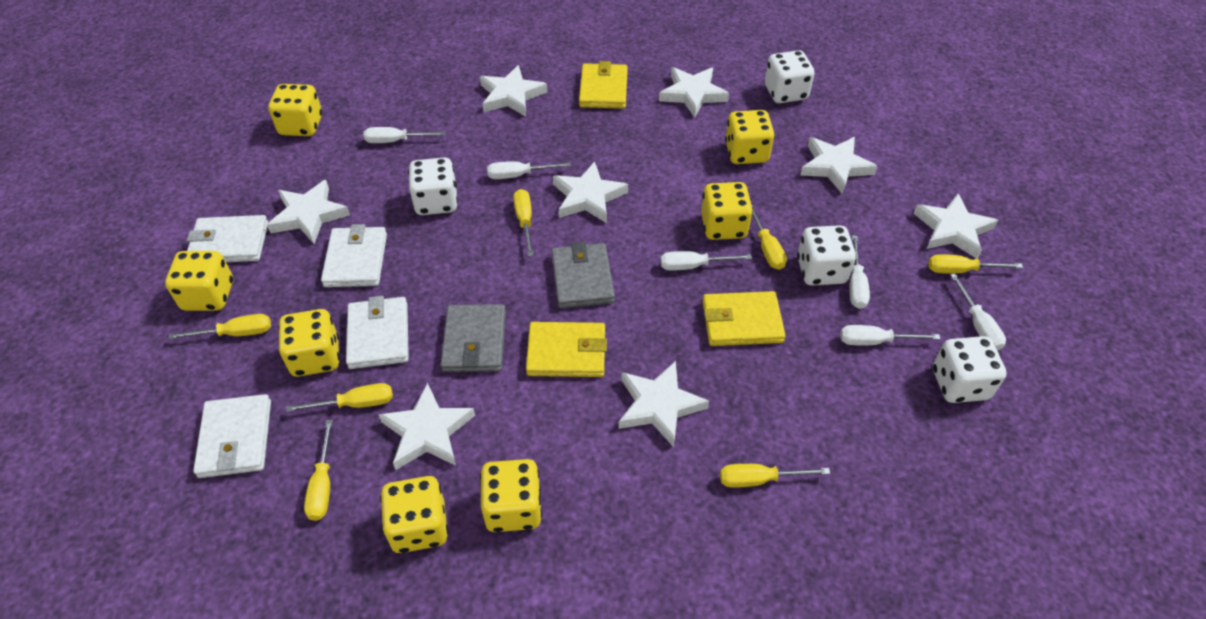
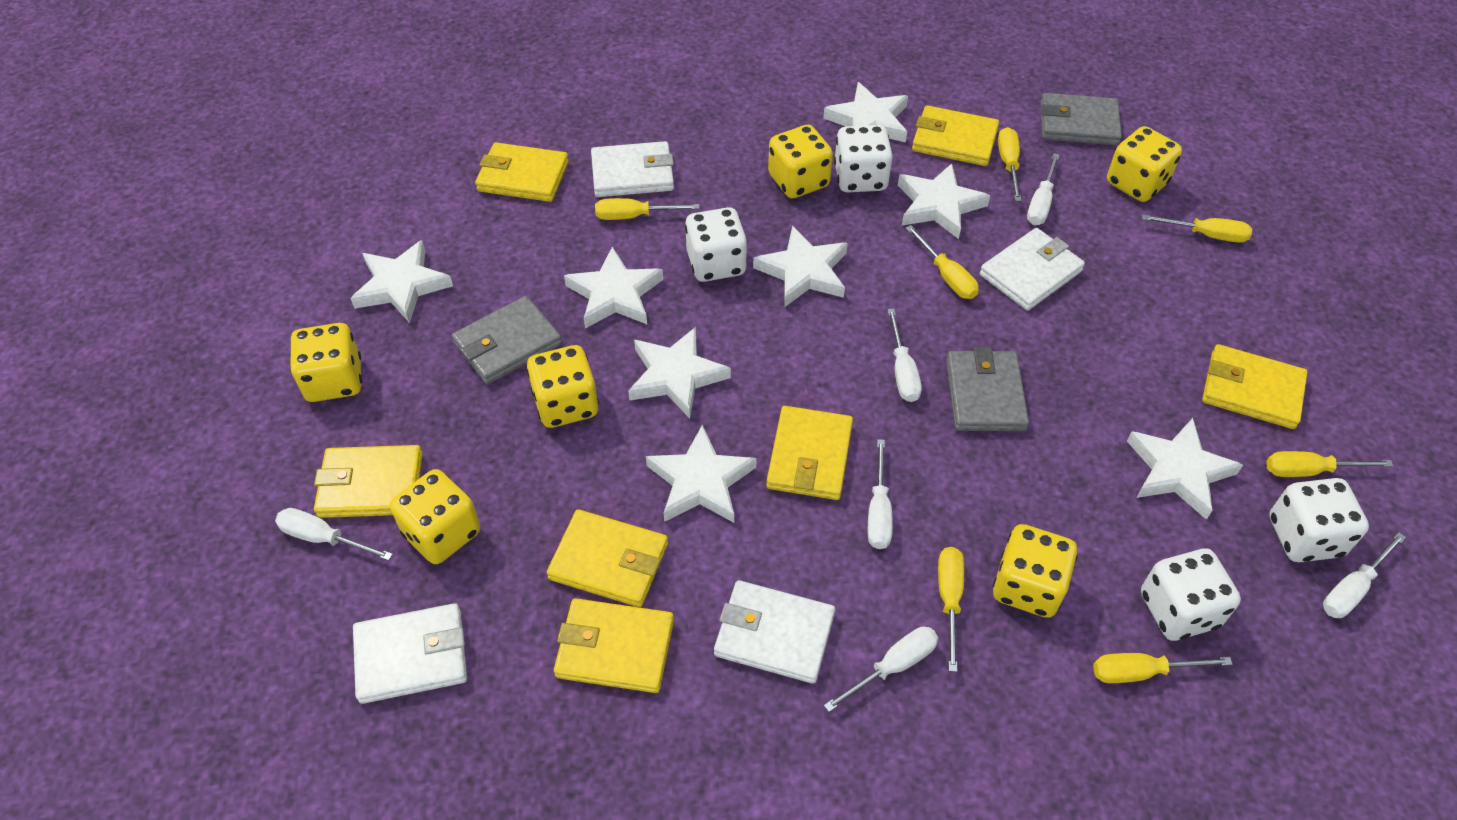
grey wallet: [441,304,506,372] [551,242,615,308] = 2 -> [452,296,562,384] [946,347,1029,431] [1041,93,1122,146] = 3
yellow dice: [165,251,233,311] [268,84,322,136] [278,309,340,377] [380,476,448,553] [480,459,542,532] [701,182,753,240] [725,110,775,164] = 7 -> [290,323,362,402] [390,469,480,564] [526,345,599,428] [768,125,833,199] [993,524,1078,618] [1107,126,1182,202] = 6
yellow wallet: [526,322,607,377] [579,61,628,109] [702,291,786,346] = 3 -> [314,445,423,518] [475,142,569,202] [547,509,668,607] [554,598,674,693] [766,406,853,500] [912,105,999,166] [1202,344,1308,429] = 7

